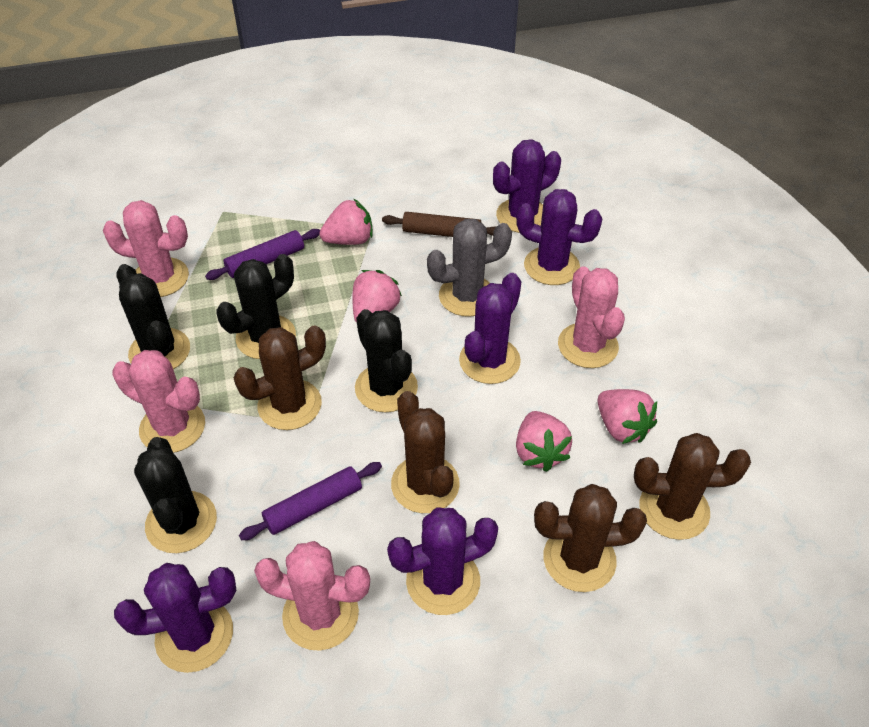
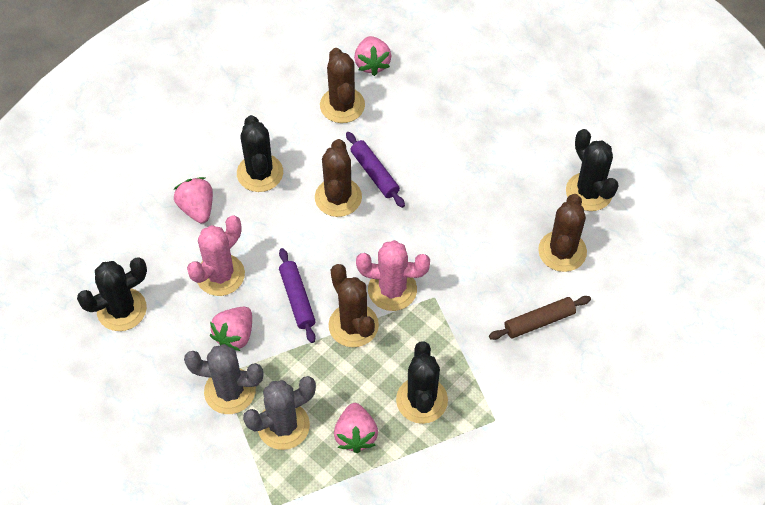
grey cactus: [427,219,512,317] = 1 -> [184,344,263,414] [243,376,316,450] = 2
pink cactus: [103,200,189,297] [112,350,205,453] [254,541,370,650] [558,266,625,368] = 4 -> [187,216,245,296] [356,240,430,311] = 2
purple cactus: [114,563,236,673] [387,507,498,615] [459,273,522,384] [493,139,561,233] [516,189,603,285] = 5 -> none = 0

